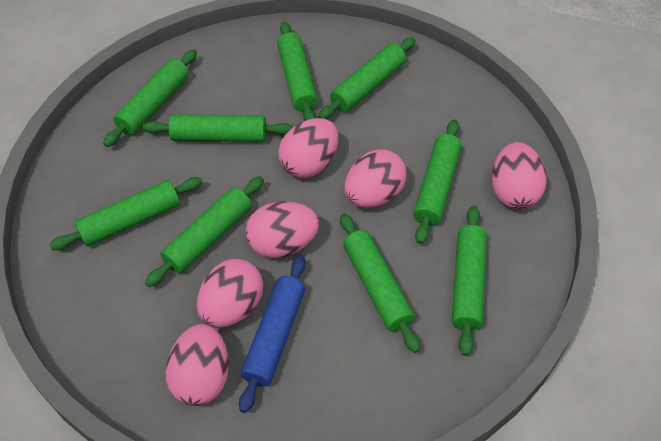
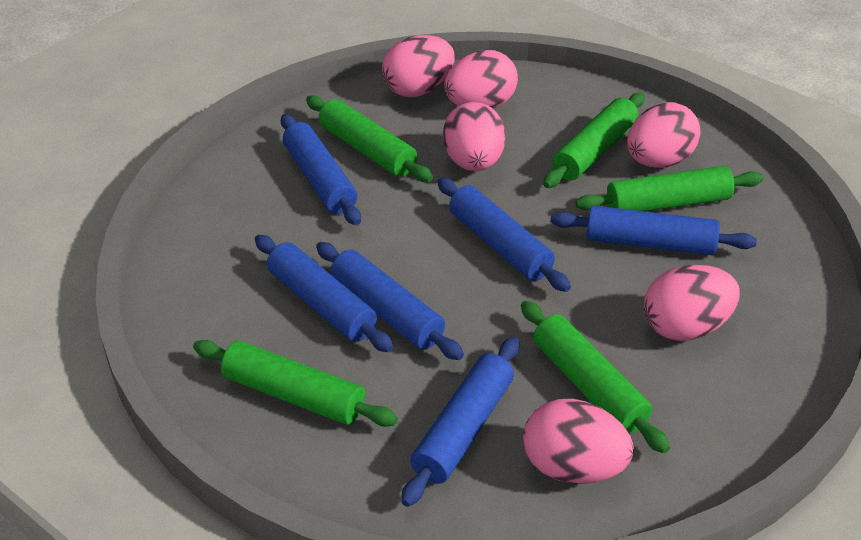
blue rolling pin: [239,255,306,413] = 1 -> [255,235,393,352] [281,114,361,225] [316,242,464,360] [401,337,519,507] [437,178,571,292] [550,205,757,255] = 6
green rolling pin: [49,177,203,250] [103,49,197,147] [143,114,293,142] [145,176,264,287] [277,22,318,121] [318,37,415,119] [340,213,420,353] [413,120,462,244] [452,206,487,356] = 9 -> [193,340,398,427] [306,95,433,182] [521,301,670,453] [543,92,645,188] [575,166,763,212] = 5

